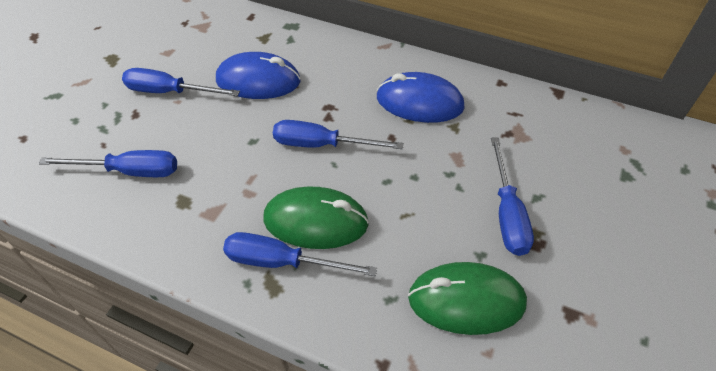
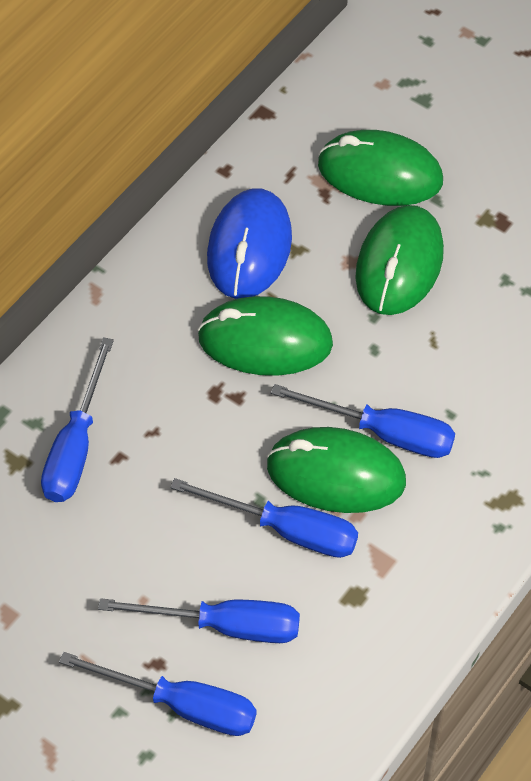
blue mouse: [216,52,301,99] [376,72,465,123] = 2 -> [207,188,292,299] = 1
green mouse: [263,186,369,249] [408,262,527,335] = 2 -> [197,296,333,376] [266,427,406,513] [318,130,443,206] [355,205,444,315] = 4

